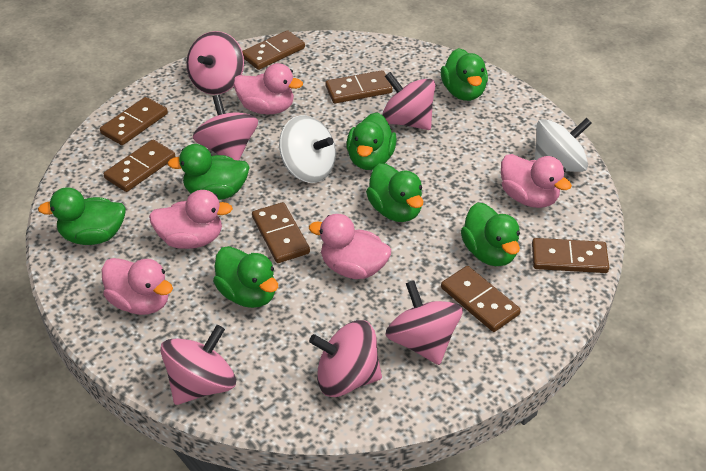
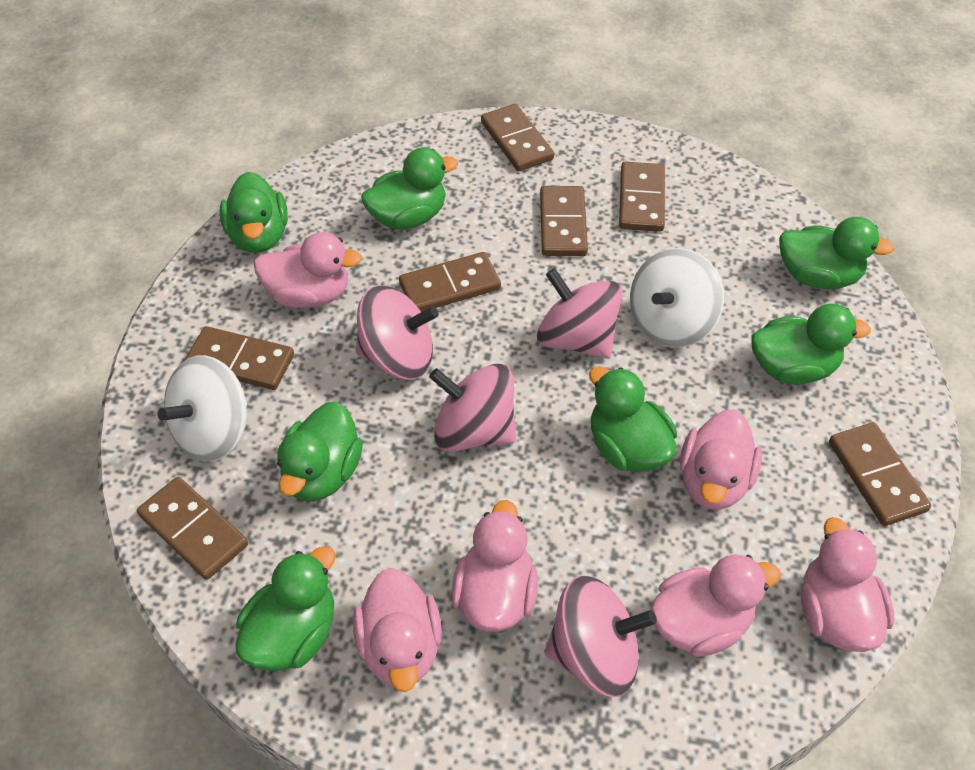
pink duck: [102,258,173,315] [149,190,233,249] [233,63,303,114] [309,214,391,279] [501,154,572,208] = 5 -> [254,232,362,308] [353,568,442,692] [451,500,538,632] [650,555,781,657] [680,409,762,510] [801,517,895,652] = 6
pink spinning top: [160,325,236,405] [186,31,244,95] [193,95,258,160] [309,320,382,397] [382,72,435,130] [385,281,463,365] = 6 -> [356,286,439,380] [429,364,516,452] [537,268,623,359] [544,576,657,698] = 4

